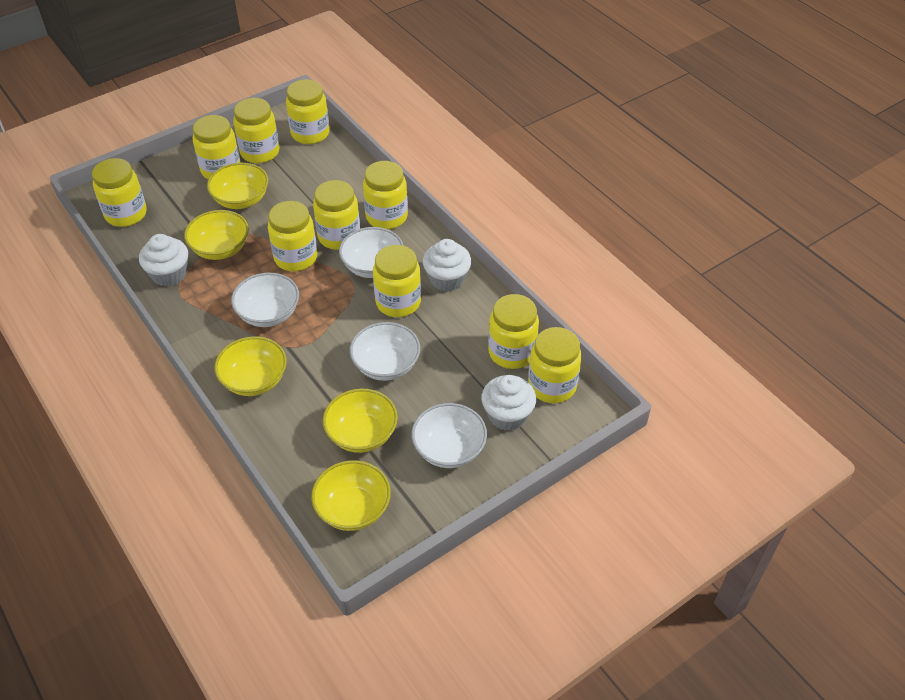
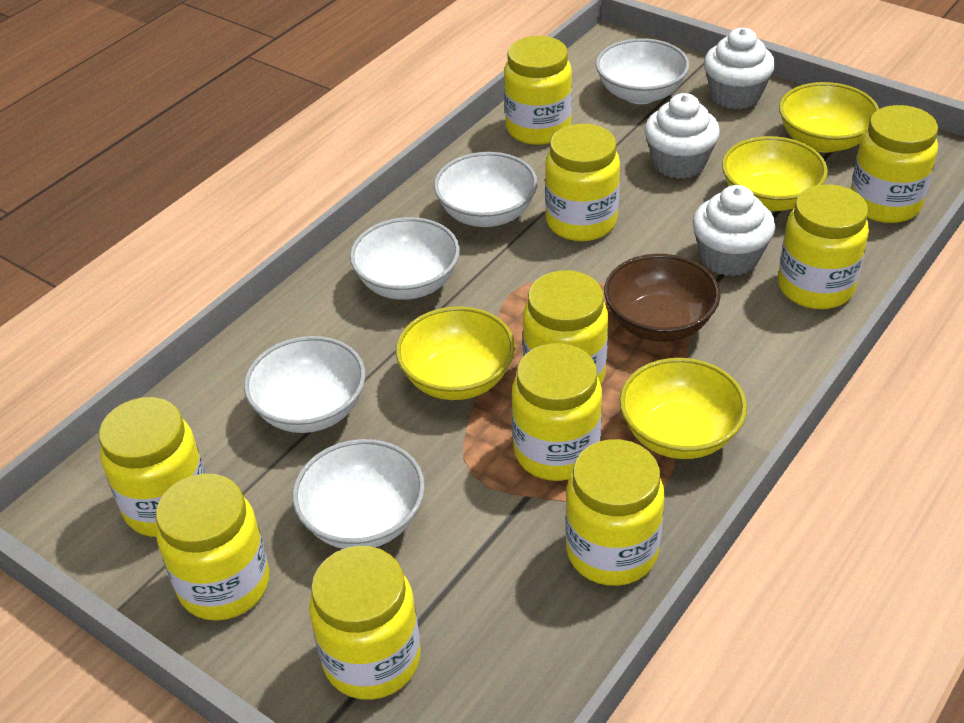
brown bowl: none = 0 -> [604,254,720,342] = 1
white bowl: [231,273,299,327] [339,227,404,278] [350,322,420,381] [412,403,487,468] = 4 -> [244,336,366,433] [292,439,425,549] [350,217,460,300] [434,152,538,227] [596,38,689,104] = 5
yellow bowl: [184,210,249,260] [207,163,268,209] [215,336,287,396] [311,460,391,531] [323,389,398,453] = 5 -> [396,306,515,400] [619,358,747,459] [722,136,828,211] [779,82,879,153] = 4

